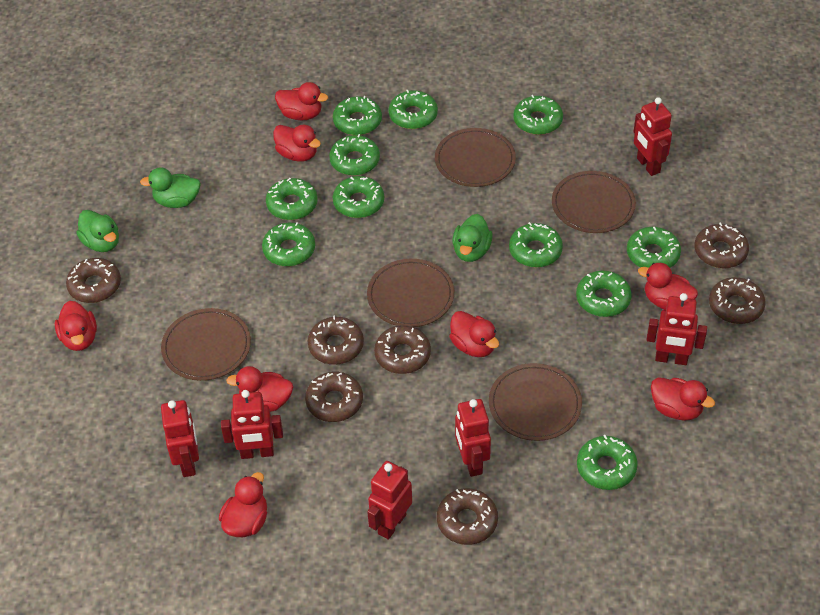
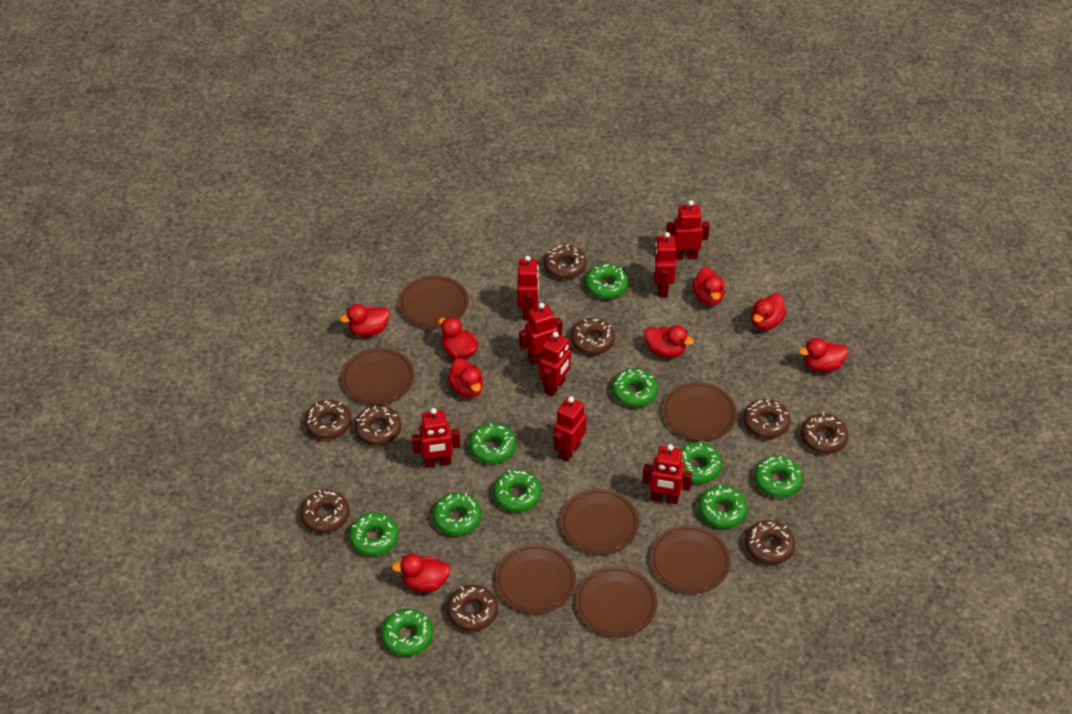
brown donut: [66,258,121,303] [305,372,363,422] [308,316,364,365] [374,325,431,374] [437,488,498,545] [694,222,749,268] [709,277,766,324] = 7 -> [300,490,350,533] [304,400,351,439] [354,405,401,445] [447,585,498,632] [544,245,587,279] [570,318,615,355] [743,399,790,439] [745,520,795,565] [801,413,848,454] = 9
brown plate: [161,308,251,381] [367,259,454,327] [435,128,516,187] [489,363,582,441] [552,171,636,233] = 5 -> [341,348,414,405] [398,275,469,328] [495,544,576,614] [560,489,639,555] [575,566,657,637] [650,525,730,594] [662,382,737,441] = 7
green donut: [262,222,315,266] [266,178,318,220] [329,134,380,176] [333,96,382,135] [333,176,384,218] [389,90,438,129] [509,222,563,267] [513,95,563,135] [576,271,632,317] [577,435,637,490] [627,227,681,267] = 11 -> [349,512,399,556] [381,609,433,656] [433,492,482,536] [469,423,516,464] [493,470,541,512] [585,264,629,299] [612,368,658,407] [680,442,722,484] [698,485,748,528] [754,456,803,498] = 10
green duck: [76,210,119,252] [140,167,201,208] [452,214,493,262] = 3 -> none = 0
red robot: [161,400,199,477] [221,390,283,459] [367,461,412,540] [455,399,491,477] [634,97,672,176] [647,293,707,365] = 6 -> [412,408,460,468] [517,256,539,320] [519,303,562,365] [539,331,571,397] [554,397,587,462] [642,444,692,504] [653,232,676,297] [666,200,710,260] = 8

